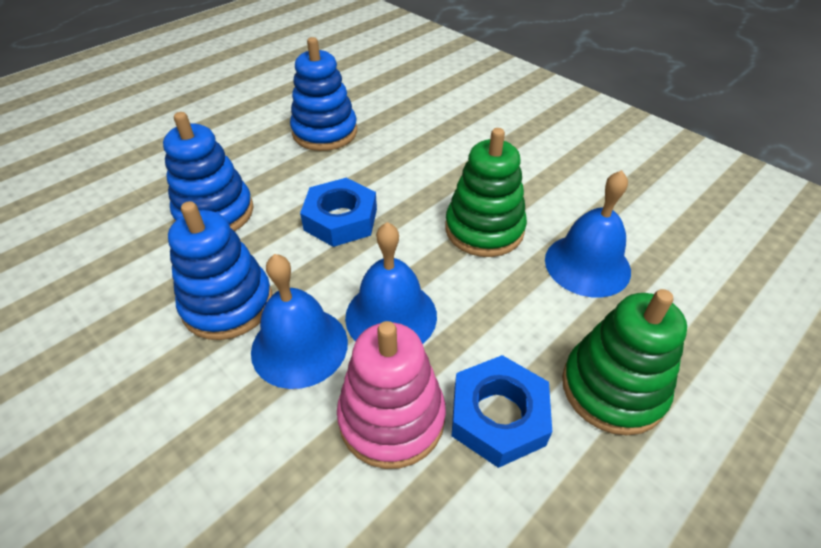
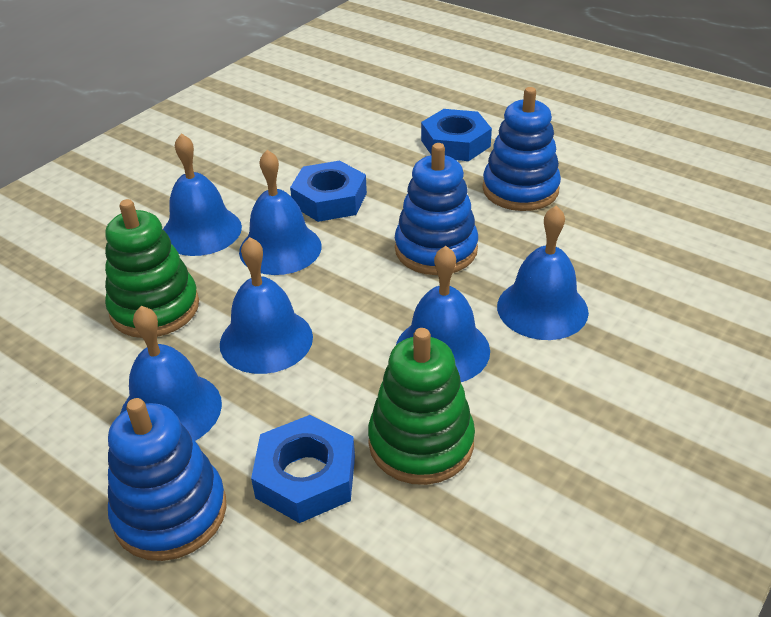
blue bell: [251,254,348,389] [345,222,437,344] [545,170,631,298] = 3 -> [120,306,222,441] [163,133,242,256] [220,237,313,374] [239,150,322,275] [396,246,490,382] [497,205,589,340] = 6
blue nut: [300,178,377,247] [452,355,552,468] = 2 -> [251,415,355,523] [290,161,367,222] [421,109,492,161] = 3
pink stacking toy: [337,321,446,469] = 1 -> none = 0

